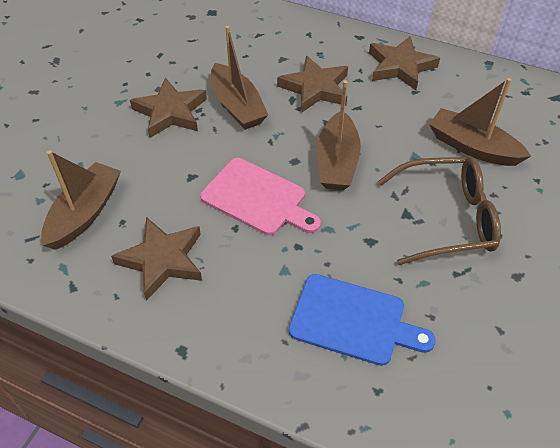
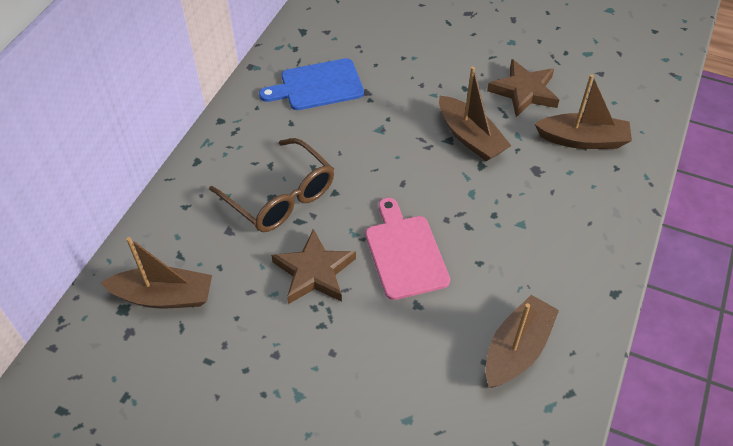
brown star: [111,217,202,301] [130,78,207,138] [277,55,348,113] [369,36,440,90] = 4 -> [271,229,356,304] [487,59,559,117] = 2

